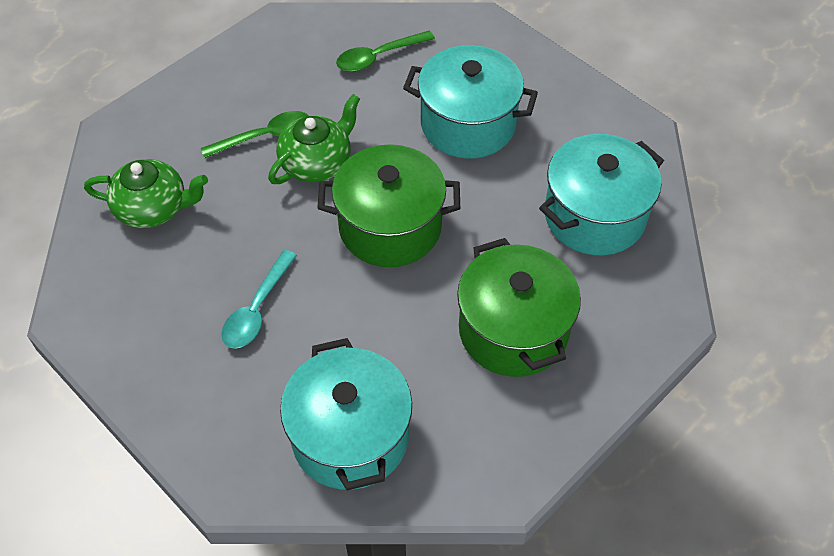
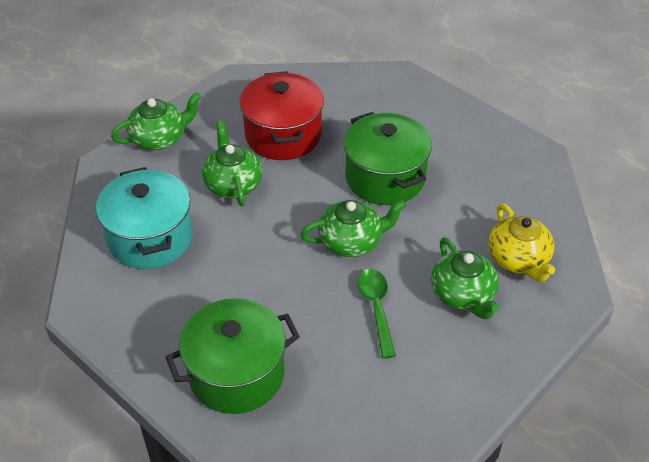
green spoon: [201,111,309,158] [336,31,435,72] = 2 -> [357,269,396,359] = 1
green teapot: [84,159,208,228] [268,94,360,184] = 2 -> [111,92,202,150] [202,121,263,206] [300,200,406,257] [431,237,499,320] = 4
red pot: none = 0 -> [240,71,324,160] = 1
turquoise pot: [280,338,412,491] [403,45,538,159] [539,134,664,255] = 3 -> [96,167,193,269] = 1
turquoise spoon: [221,250,297,349] = 1 -> none = 0
yellow teapot: none = 0 -> [488,203,555,282] = 1

